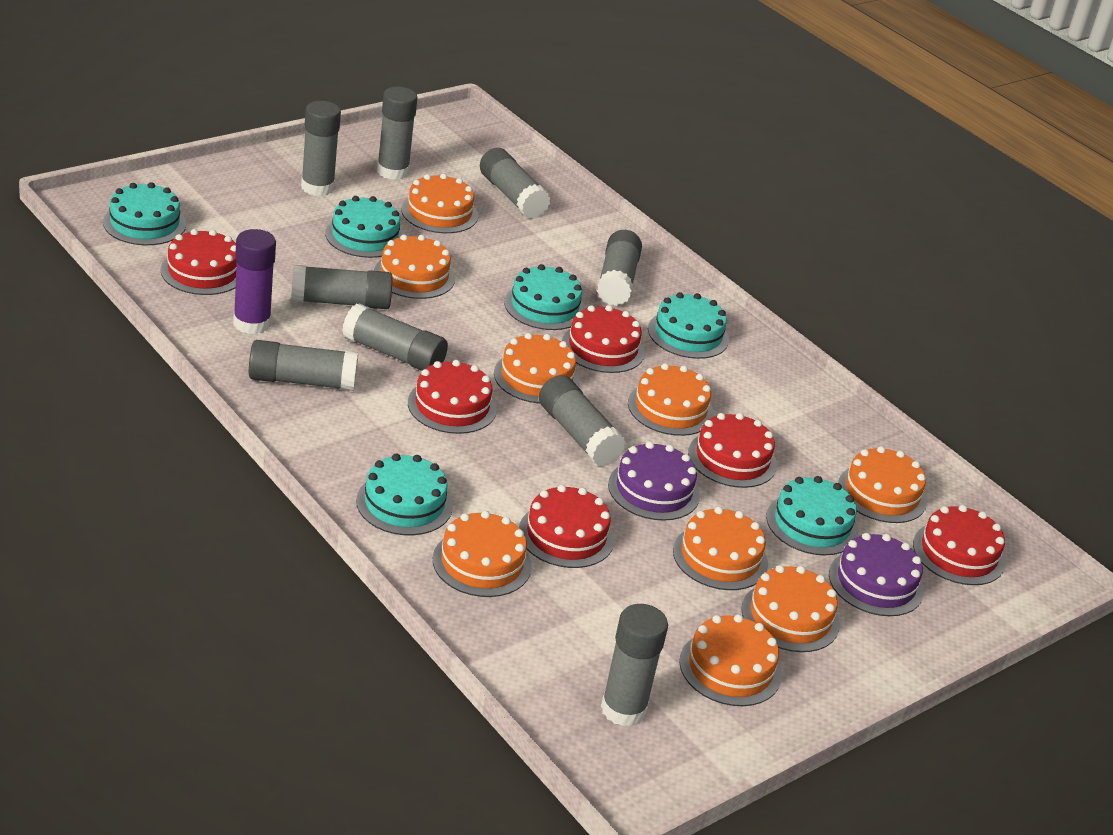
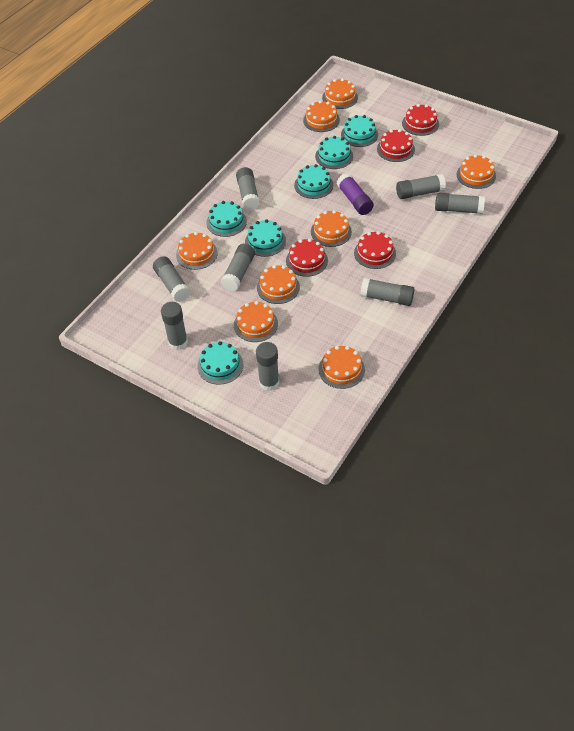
grey glue stick: [249,340,358,391] [291,265,392,309] [301,101,341,196] [342,303,448,371] [377,87,417,180] [480,148,551,219] [539,375,626,466] [597,230,642,306] [601,604,668,726] = 9 -> [153,256,191,302] [161,302,188,350] [221,244,255,291] [236,167,260,211] [256,342,279,391] [360,278,414,306] [396,174,446,199] [435,193,485,214] = 8
orange cake: [374,235,455,299] [401,174,478,233] [433,511,532,597] [494,333,580,404] [628,363,714,436] [673,507,768,590] [679,614,782,706] [741,565,840,652] [838,446,927,523] = 9 -> [176,232,218,270] [234,301,278,342] [257,265,300,304] [303,101,340,132] [311,210,352,247] [319,346,365,389] [322,78,358,109] [456,154,496,189] = 8
purple cake: [608,442,700,521] [829,533,924,616] = 2 -> none = 0
red cake: [160,229,237,295] [408,360,497,434] [519,485,614,568] [562,305,645,373] [688,413,777,488] [913,505,1005,585] = 6 -> [286,239,328,277] [354,231,396,269] [377,129,415,162] [402,104,439,136] = 4

